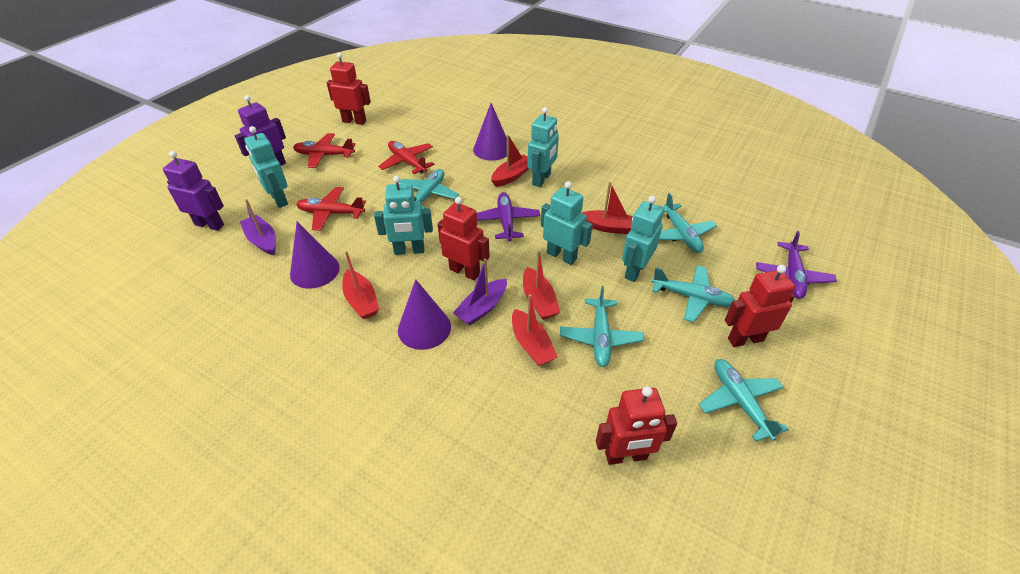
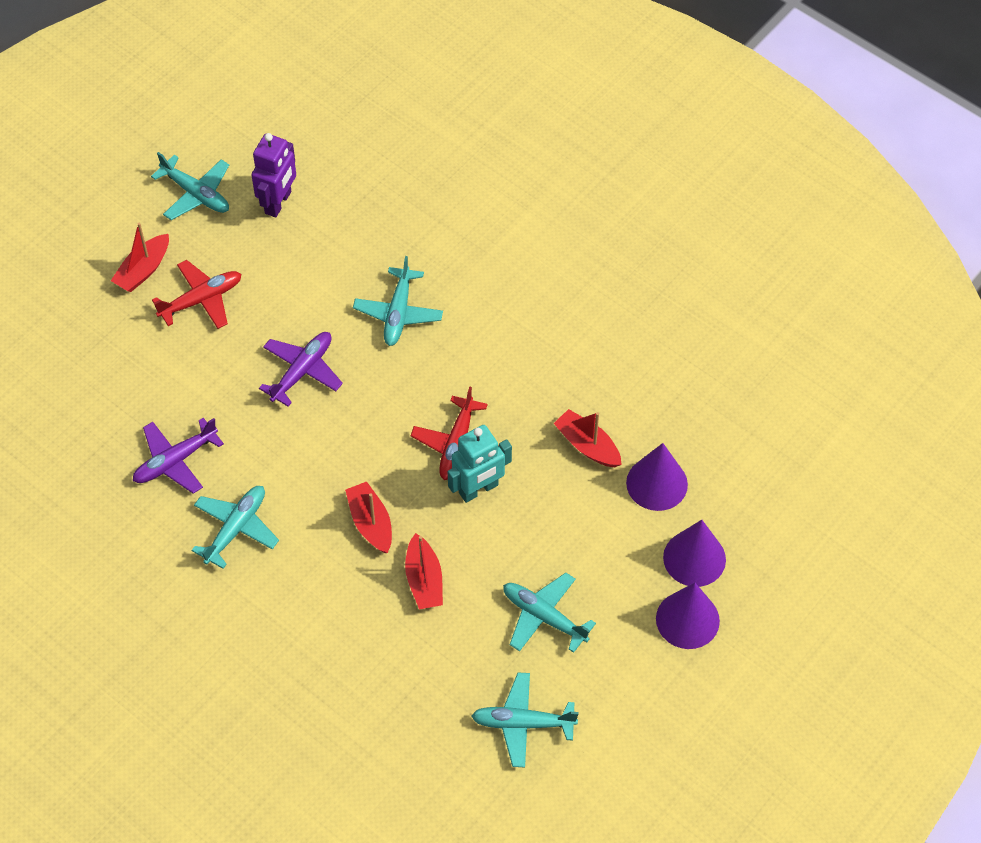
purple boat: [240,199,276,255] [453,259,507,325] = 2 -> none = 0
purple robot: [163,151,224,231] [235,95,286,166] = 2 -> [252,133,296,217] = 1
red boat: [342,251,379,319] [491,135,529,187] [512,294,557,366] [523,250,560,320] [582,182,633,234] = 5 -> [111,222,169,292] [345,481,392,553] [405,533,443,609] [553,409,622,467] = 4
red plane: [293,133,355,168] [296,187,366,231] [378,141,435,174] = 3 -> [152,260,241,329] [411,386,488,480] = 2
red robot: [327,53,371,125] [438,197,490,281] [596,386,677,465] [725,265,795,347] = 4 -> none = 0
turquoise robot: [244,126,288,208] [374,176,433,255] [527,107,559,187] [541,181,593,265] [622,196,664,282] = 5 -> [448,425,512,503] = 1

